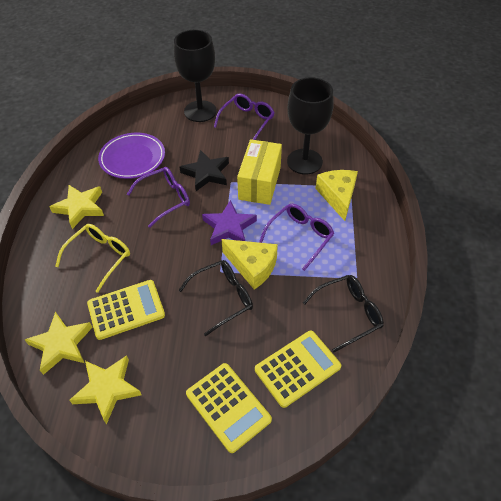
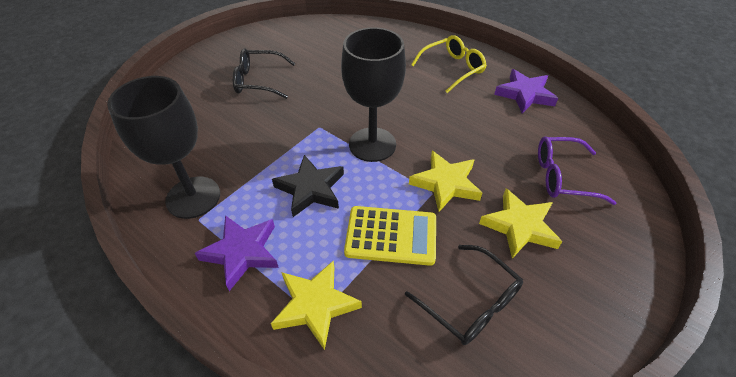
purple glasses: [127,167,190,228] [214,94,274,140] [259,204,334,271] = 3 -> [538,137,616,205] = 1
purple plate: [98,133,165,179] = 1 -> none = 0
purple star: [202,200,257,245] = 1 -> [195,215,279,291] [494,69,558,113] = 2
yellow box: [237,139,282,205] = 1 -> none = 0
yellow calculator: [87,280,165,340] [186,363,272,453] [255,331,341,408] = 3 -> [344,206,436,266] = 1
yellow cheese: [221,239,278,290] [316,170,358,221] = 2 -> none = 0

